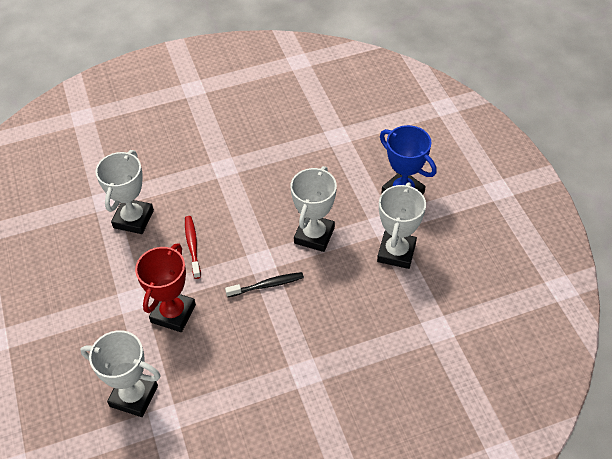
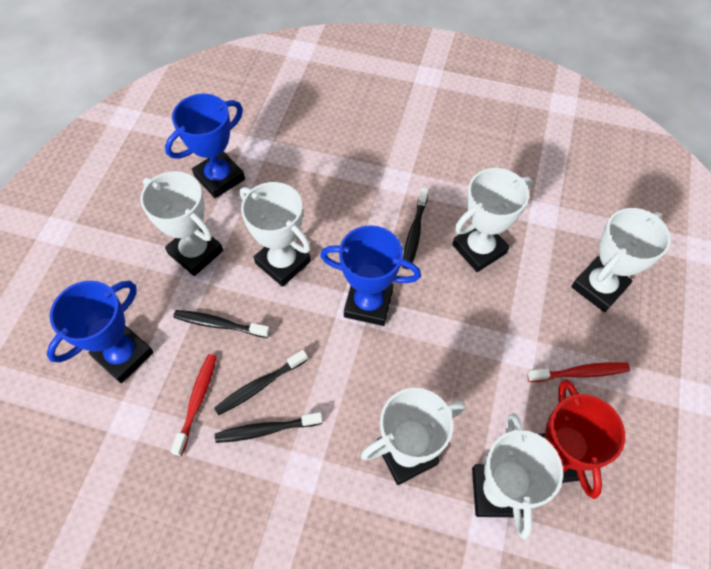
black toothbrush: [225,272,304,297] = 1 -> [173,310,270,338] [214,350,308,415] [215,412,323,443] [402,188,428,269] = 4
blue trophy: [380,125,437,194] = 1 -> [47,281,154,383] [165,94,245,198] [320,225,421,326] = 3
red toothbrush: [185,216,201,279] = 1 -> [171,354,217,456] [527,362,630,382] = 2
white trophy: [80,330,161,417] [95,150,154,234] [290,166,337,252] [377,182,426,269] = 4 -> [140,171,223,276] [240,182,311,287] [361,388,465,485] [452,168,532,272] [472,413,563,539] [571,208,671,312] = 6

